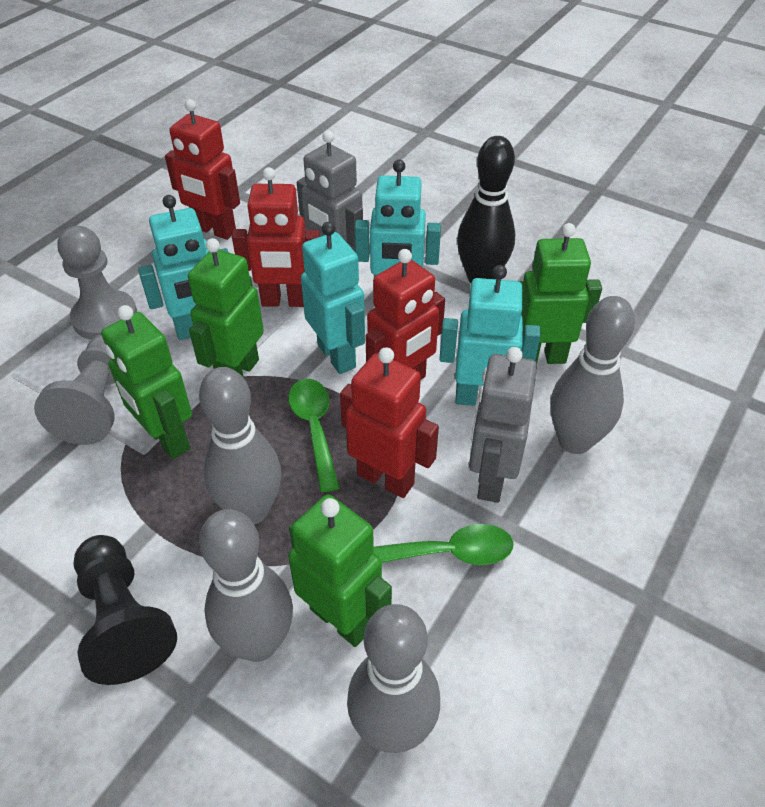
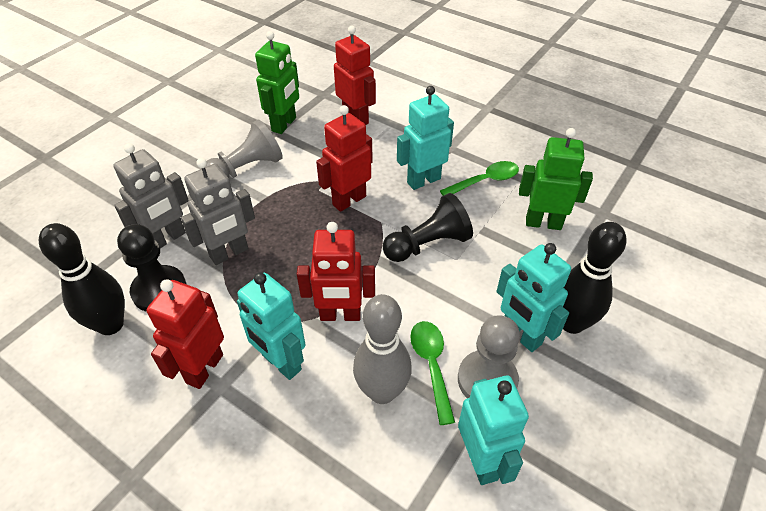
black bowling pin: [457,136,515,283] = 1 -> [39,223,125,335] [563,222,626,334] = 2
black pawn: [74,535,177,685] = 1 -> [117,224,187,312] [383,193,473,262] = 2
green robot: [101,305,192,459] [188,238,264,378] [288,495,392,647] [519,223,602,364] = 4 -> [255,31,299,134] [519,128,593,230] = 2
grey bowling pin: [199,367,281,524] [199,509,293,662] [347,604,440,753] [550,296,635,454] = 4 -> [353,294,412,404] = 1

